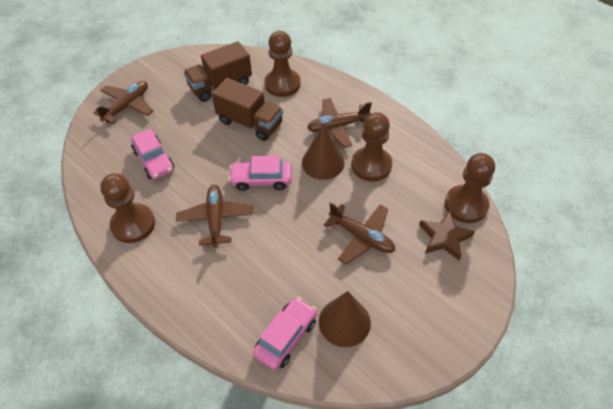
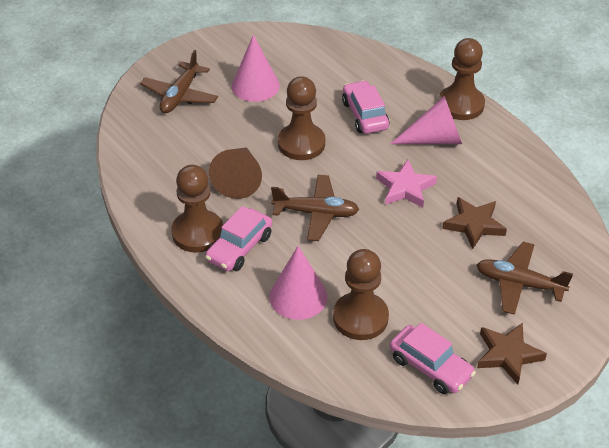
brown cone: [302,124,345,180] [319,291,371,347] = 2 -> [209,147,262,199] = 1
brown plane: [93,81,153,124] [176,185,254,248] [307,98,372,148] [324,203,395,265] = 4 -> [140,50,218,113] [271,175,359,241] [477,242,573,315] = 3
brown star: [419,210,475,261] = 1 -> [442,197,507,249] [477,323,547,385] = 2
brown truck: [184,41,252,102] [212,78,283,141] = 2 -> none = 0
pink cone: none = 0 -> [231,35,280,102] [269,246,328,320] [390,96,462,144] = 3
pink star: none = 0 -> [376,160,437,208] = 1

